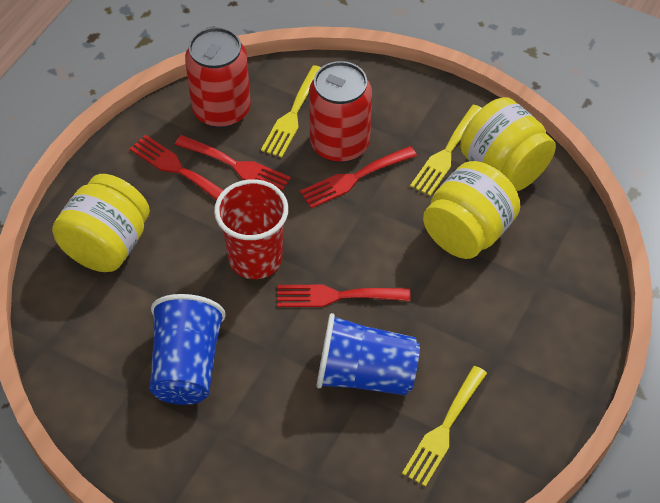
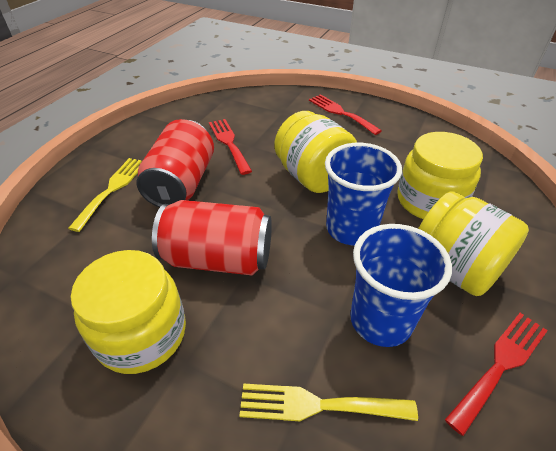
red cup: [214,179,289,279] = 1 -> none = 0
red fork: [130,135,224,200] [175,135,291,190] [277,285,411,307] [300,146,417,208] = 4 -> [209,119,252,175] [309,94,382,135] [445,313,548,436] = 3
yellow fork: [261,65,321,158] [402,366,487,487] [410,104,482,196] = 3 -> [68,158,142,232] [239,383,418,421] = 2
yellow jar: [52,174,150,272] [423,161,521,259] [460,97,556,191] = 3 -> [71,250,186,374] [274,111,357,193] [397,132,483,219] [418,191,529,296] = 4

